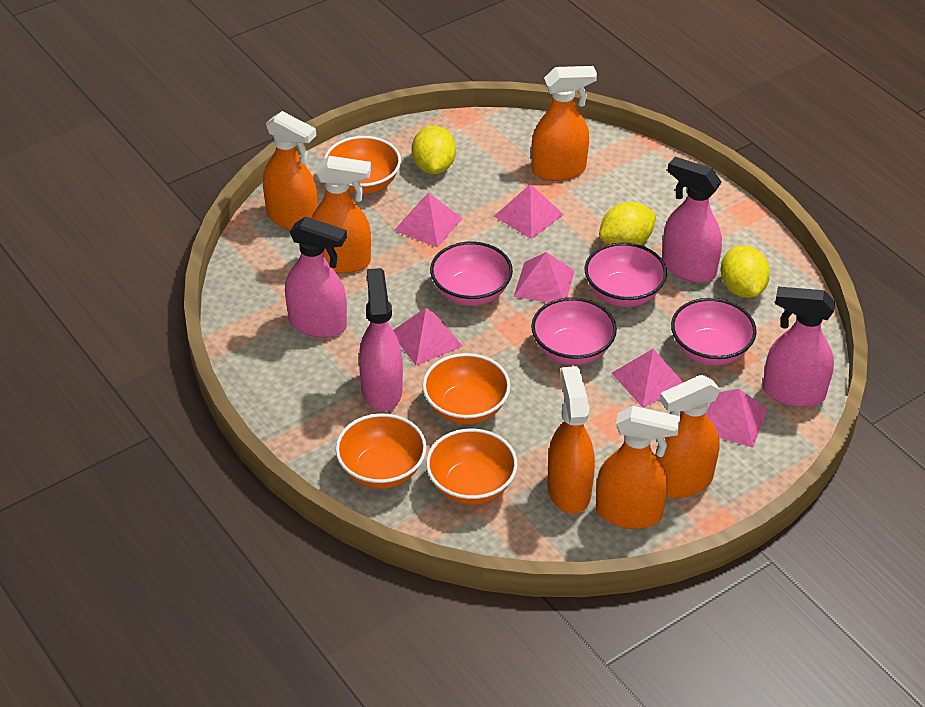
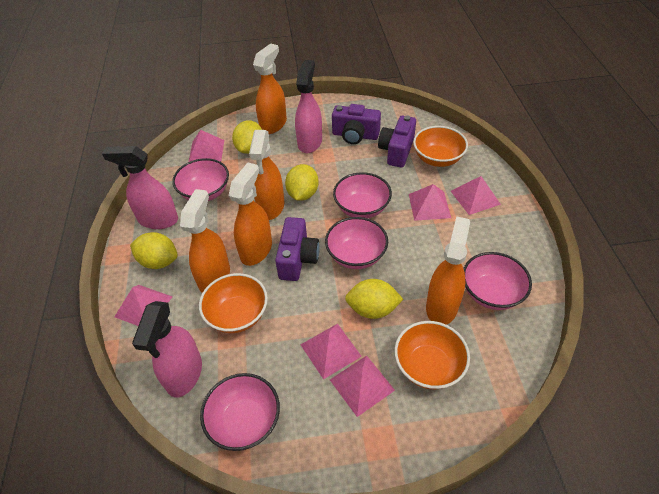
orange bowl: [324,136,401,194] [335,413,427,489] [422,353,510,424] [426,429,518,504] = 4 -> [199,273,268,333] [394,321,470,389] [413,126,468,167] = 3
orange spray bottle: [263,111,318,230] [311,156,371,274] [531,66,597,181] [547,366,595,514] [596,406,680,529] [655,375,721,498] = 6 -> [180,189,230,293] [228,163,272,266] [249,130,284,220] [253,43,287,134] [426,216,470,325] = 5
pink bowl: [430,241,513,306] [531,297,617,365] [585,242,667,307] [671,298,757,366] = 4 -> [172,158,229,201] [200,373,280,451] [325,217,388,269] [333,172,392,218] [463,252,532,310] = 5
pink spray bottle: [285,217,347,338] [359,268,403,411] [662,157,722,283] [763,287,835,407] = 4 -> [102,146,178,229] [132,301,202,398] [295,60,322,153] = 3
purple camera: none = 0 -> [275,217,320,281] [332,104,381,144] [378,115,416,168] = 3
yellow lemon: [411,125,456,174] [599,202,656,245] [721,245,770,298] = 3 -> [130,232,178,269] [232,120,262,154] [285,164,319,201] [345,279,403,319] = 4

